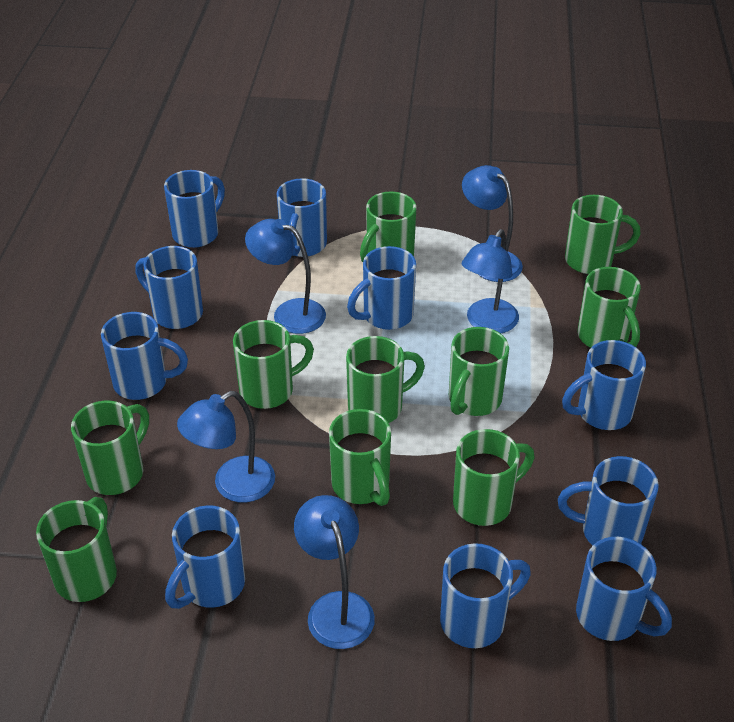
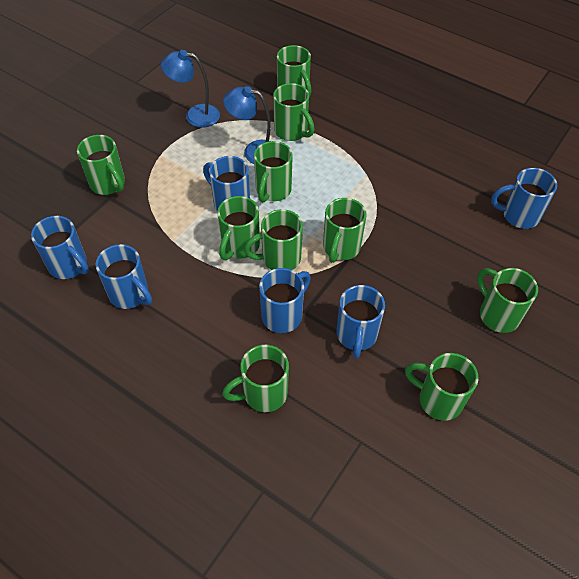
blue lamp: [177,391,275,503] [245,219,326,334] [294,495,375,649] [462,165,523,282] [462,229,519,333] = 5 -> [161,50,220,128] [223,86,271,164] = 2
blue mug: [101,312,188,400] [135,246,203,329] [164,170,225,248] [165,505,245,609] [277,178,327,257] [347,246,416,330] [440,543,531,648] [558,456,659,545] [562,340,646,430] [576,537,672,641] = 10 -> [31,216,89,279] [96,244,152,309] [203,156,250,211] [259,268,311,333] [336,285,385,359] [491,168,557,229] = 6

